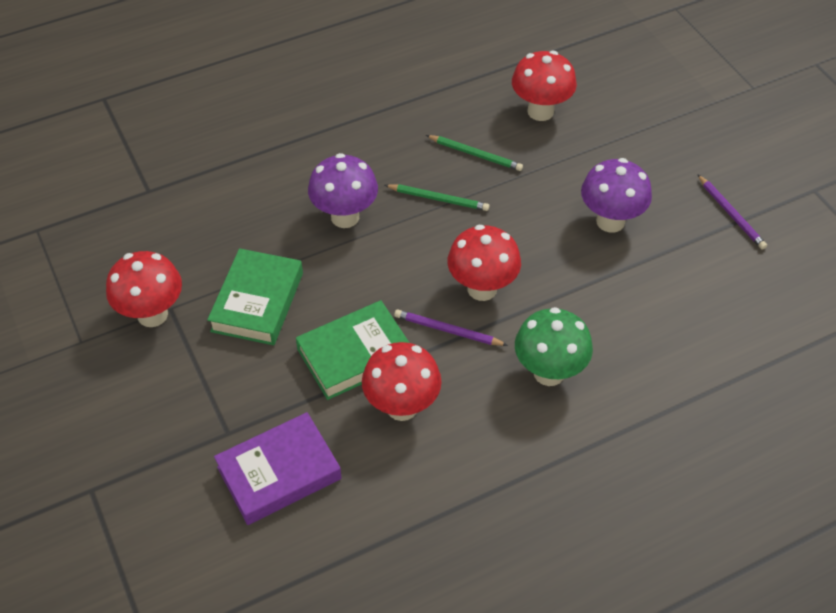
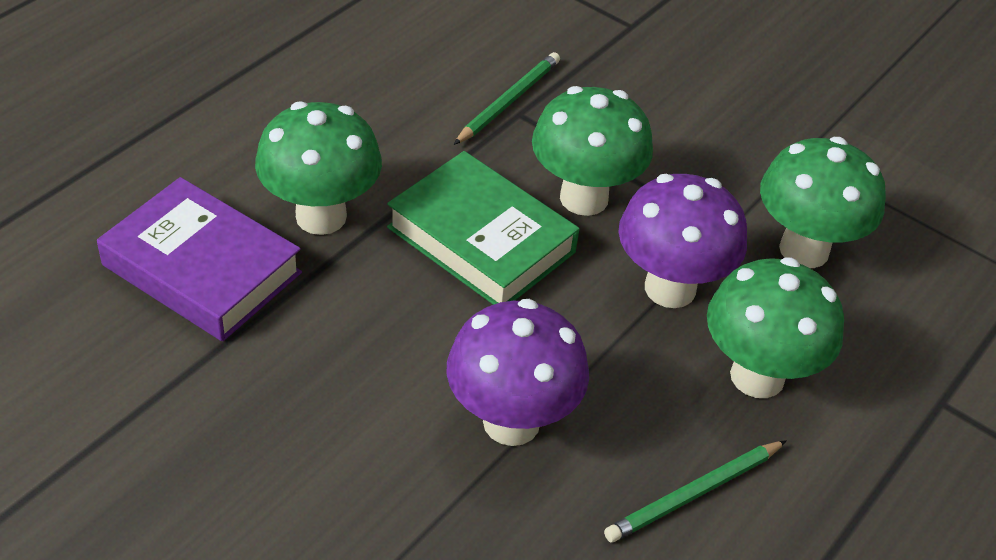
green book: [207,248,303,345] [296,300,410,400] = 2 -> [387,151,579,305] = 1
green mushroom: [515,307,593,386] = 1 -> [255,101,382,235] [532,86,653,216] [707,257,844,398] [760,137,886,268] = 4
purple pencil: [394,309,508,346] [697,174,767,250] = 2 -> none = 0
red mushroom: [106,251,182,327] [362,342,442,421] [447,225,521,301] [512,51,577,121] = 4 -> none = 0

